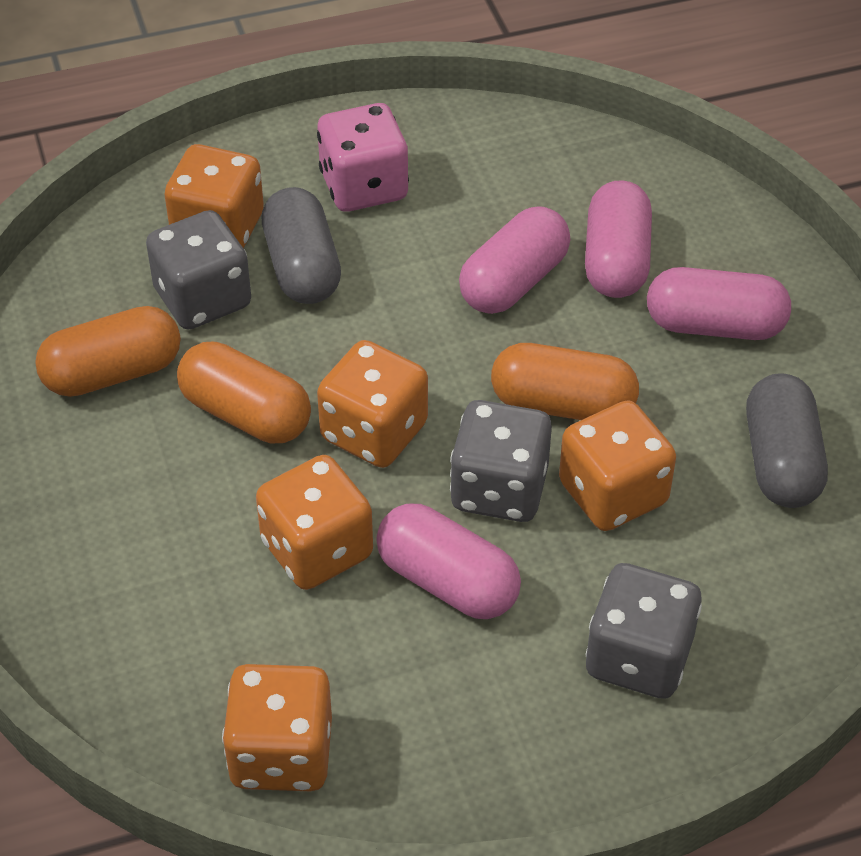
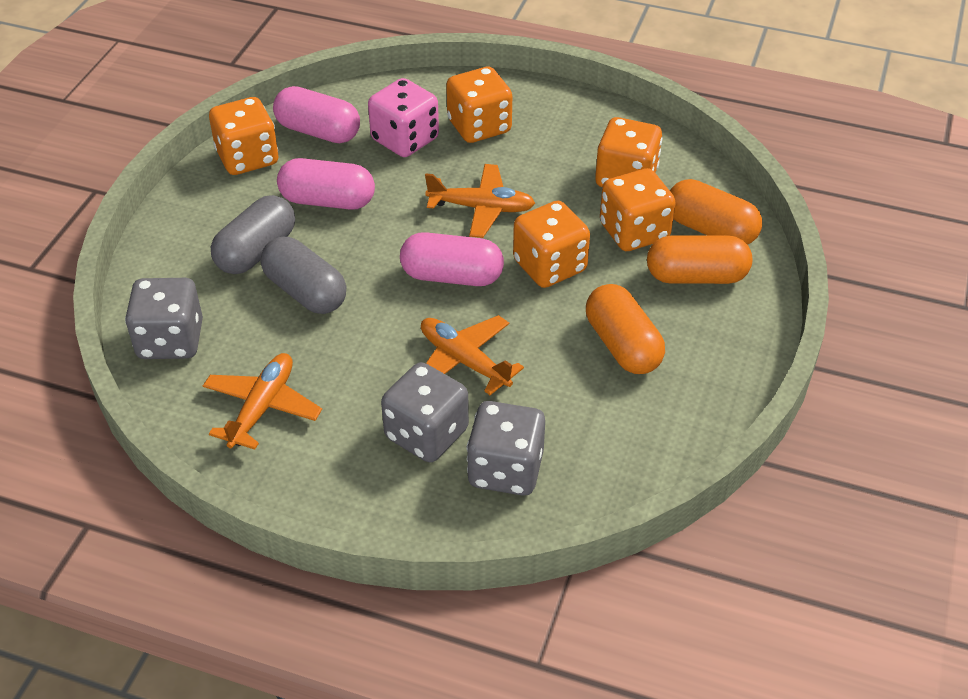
orange plane: none = 0 -> [203,353,322,450] [421,315,524,395] [425,164,535,238] = 3
pink capsule: [376,504,521,619] [459,206,570,314] [585,180,652,298] [647,267,791,340] = 4 -> [273,86,360,143] [277,158,375,210] [400,232,504,286] = 3

